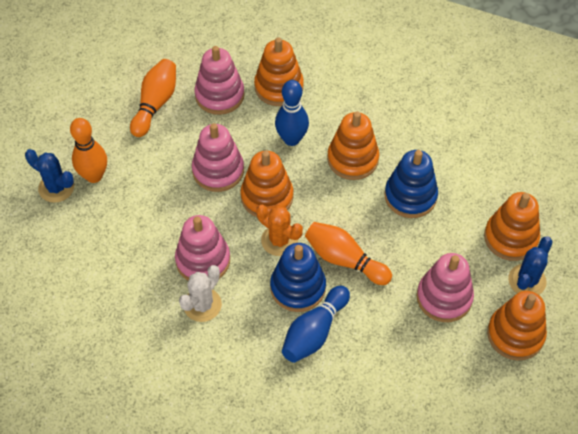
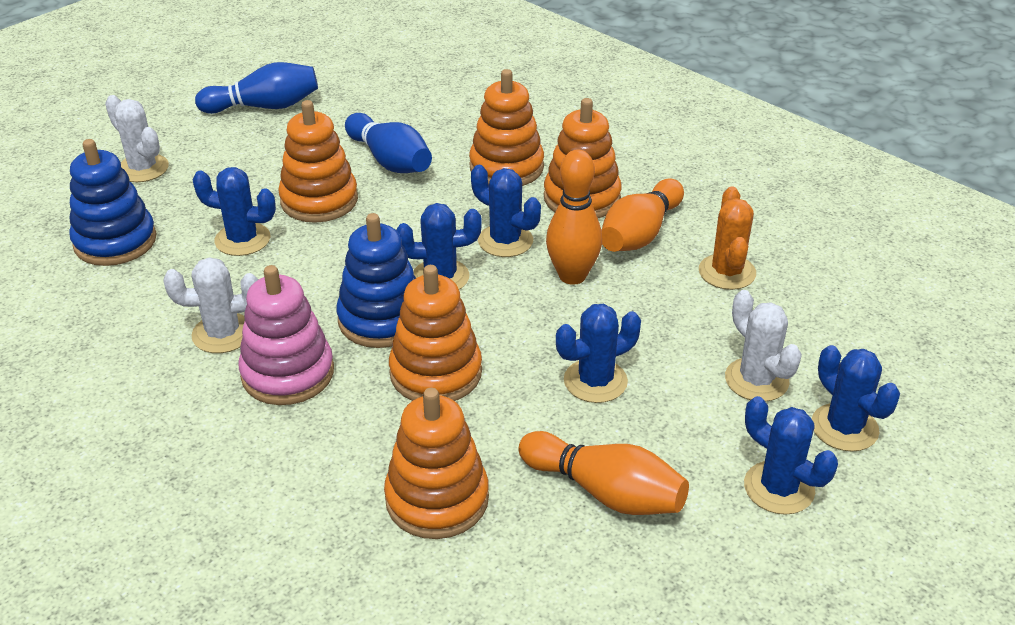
blue cactus: [25,149,74,203] [508,237,553,295] = 2 -> [193,167,276,256] [396,203,482,290] [471,165,541,257] [556,304,641,403] [744,396,838,515] [812,345,900,452] = 6
pink stacking toy: [175,215,230,281] [192,123,244,192] [194,46,244,115] [417,253,474,322] = 4 -> [238,265,334,405] = 1
white cactus: [179,265,222,322] = 1 -> [105,95,169,182] [163,257,259,353] [725,290,802,401] = 3

